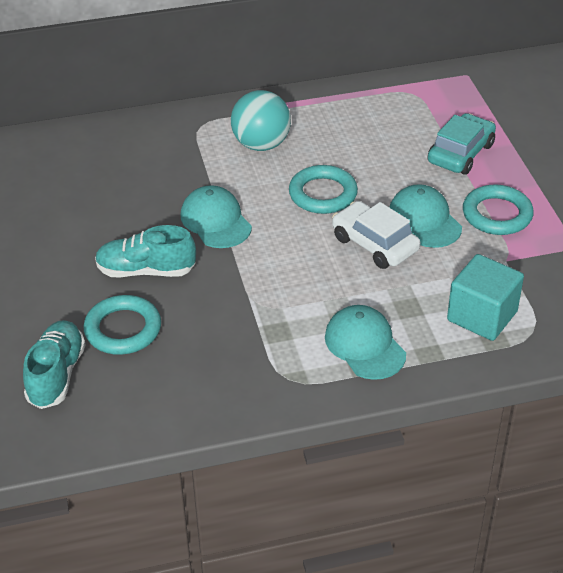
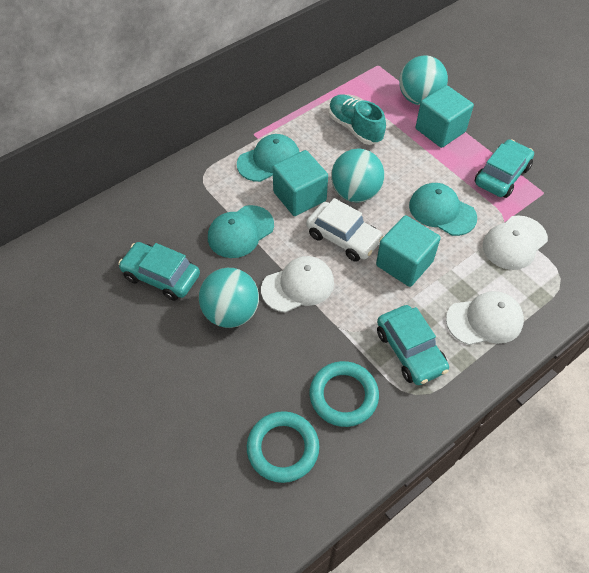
turquoise ball: [231,90,291,151] = 1 -> [199,268,259,328] [331,149,384,203] [399,55,448,105] = 3
turquoise car: [428,113,496,174] = 1 -> [118,242,200,301] [377,305,449,385] [475,139,534,198] = 3
turquoise cube: [447,254,524,341] = 1 -> [272,150,328,216] [376,215,441,287] [416,85,474,148] = 3
turquoise ring: [84,295,161,355] [289,165,358,214] [463,185,534,235] = 3 -> [247,411,319,483] [310,361,379,427] = 2
turquoise shoe: [23,320,86,409] [95,225,196,278] = 2 -> [329,94,386,145] = 1
white cap: none = 0 -> [261,256,334,313] [446,291,524,345] [483,215,548,270] = 3

